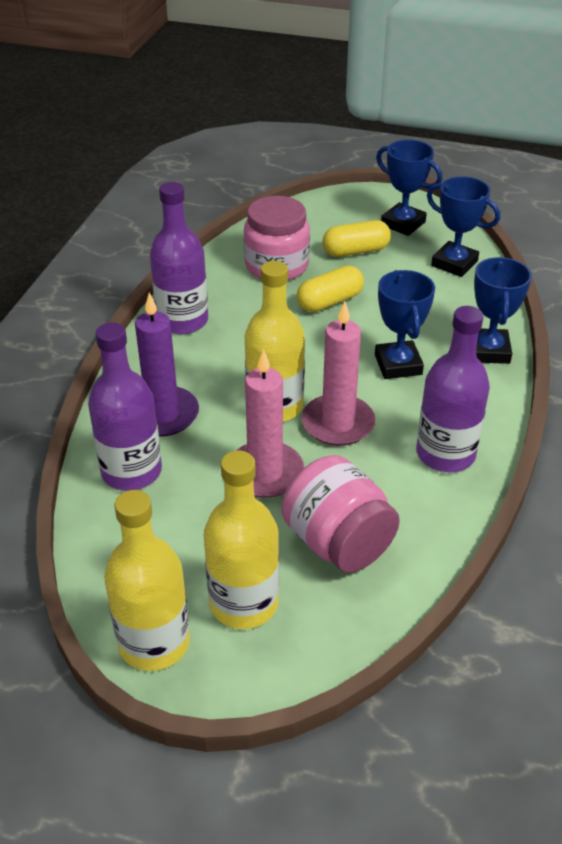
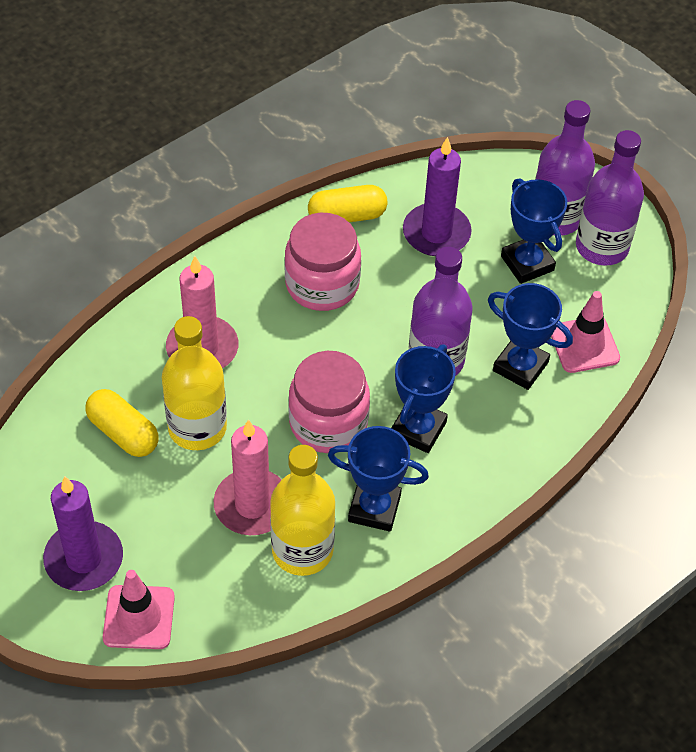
pink traffic cone: none = 0 -> [103,570,175,649] [551,291,620,373] = 2
purple candle: [135,293,199,437] = 1 -> [43,477,123,591] [403,137,472,256] = 2
yellow bottle: [104,490,190,671] [204,450,279,629] [245,261,305,422] = 3 -> [162,316,227,450] [270,445,335,576] = 2

